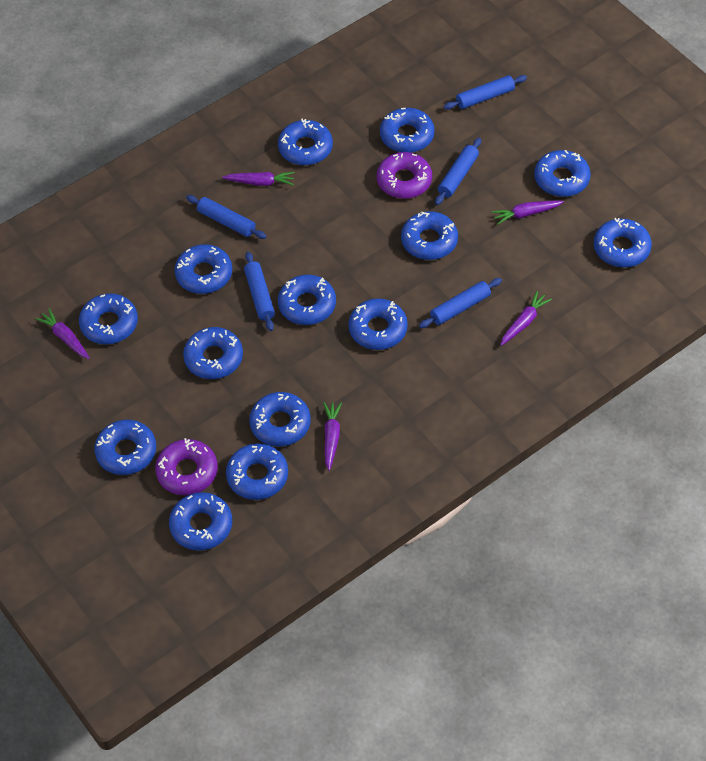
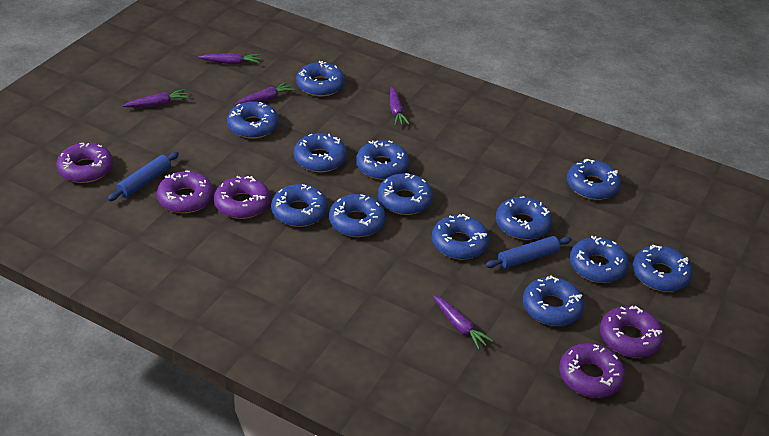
blue donut: [79,293,138,344] [94,420,156,475] [169,492,232,551] [175,244,232,294] [183,327,243,379] [226,443,288,500] [250,392,311,446] [278,119,333,165] [278,275,336,325] [349,298,408,350] [380,108,435,153] [401,211,458,260] [534,150,590,197] [594,218,652,268] = 14 -> [227,102,279,138] [271,184,327,227] [294,133,347,172] [296,61,345,96] [329,194,386,237] [356,140,409,180] [378,173,433,215] [432,214,489,260] [496,196,552,240] [523,276,584,326] [567,159,621,200] [570,236,629,283] [633,244,693,292] = 13
blue rolling pin: [186,195,267,239] [244,252,275,331] [419,278,502,328] [435,138,481,205] [444,75,527,110] = 5 -> [108,152,179,201] [485,236,572,269] = 2
purple donut: [155,438,218,495] [377,152,432,199] = 2 -> [56,143,113,183] [157,170,214,213] [214,176,270,219] [559,343,625,398] [600,306,664,358] = 5

